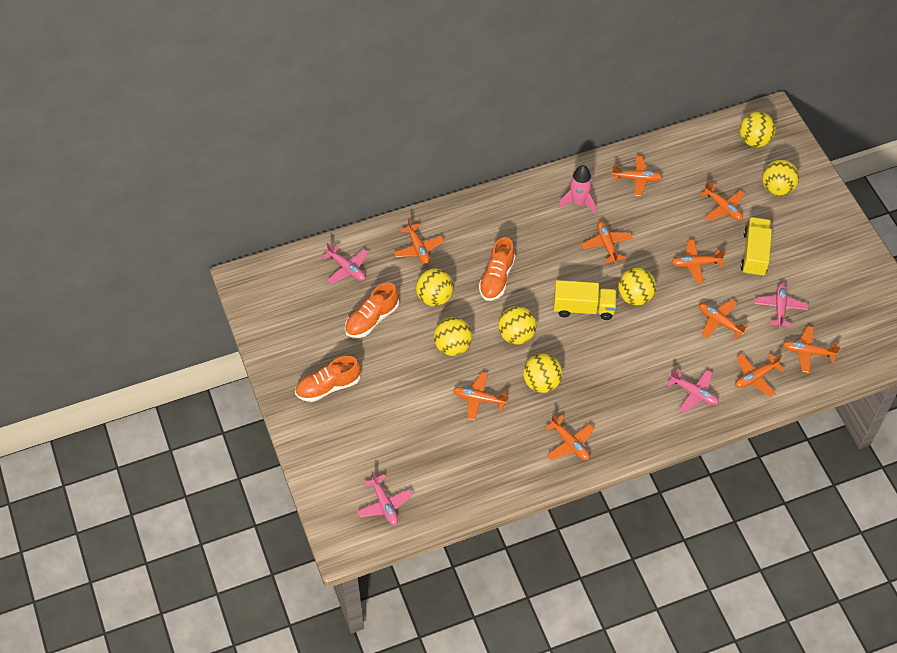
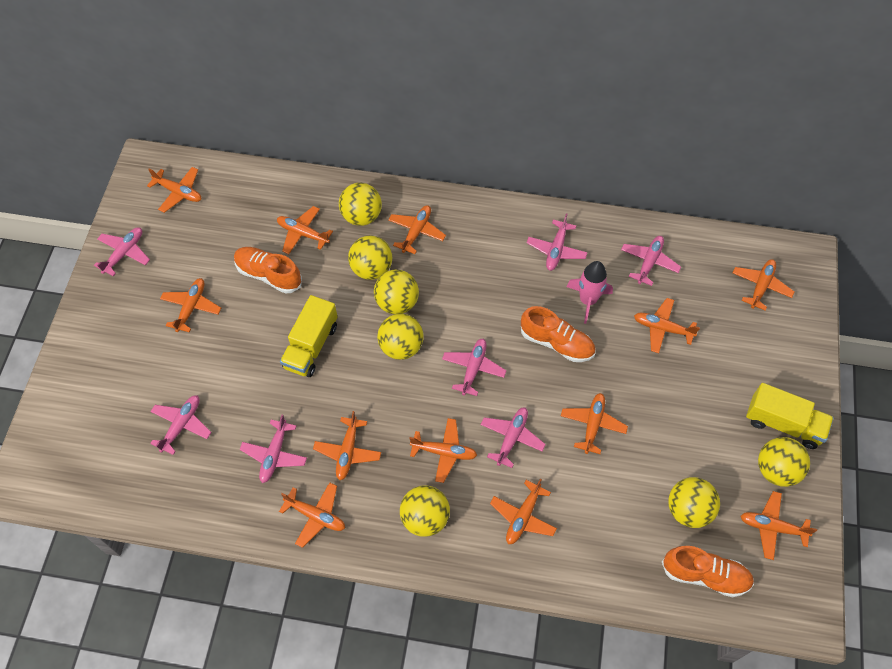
orange plane: [394,218,444,265] [453,372,508,421] [545,414,595,460] [582,221,633,264] [612,156,662,196] [671,239,726,283] [699,300,748,339] [700,181,745,221] [735,353,784,397] [783,326,840,373] = 10 -> [147,167,201,213] [160,278,221,333] [277,206,333,254] [279,482,345,548] [313,411,381,480] [388,205,446,254] [409,418,477,483] [490,478,557,544] [561,393,628,454] [634,298,700,353] [733,259,794,311] [740,491,817,560] = 12
pink plane: [322,243,368,284] [357,471,413,525] [667,369,719,413] [754,283,808,328] = 4 -> [94,227,150,276] [150,395,212,455] [240,415,307,483] [442,339,507,396] [480,408,546,468] [527,213,588,271] [621,236,681,286] = 7

